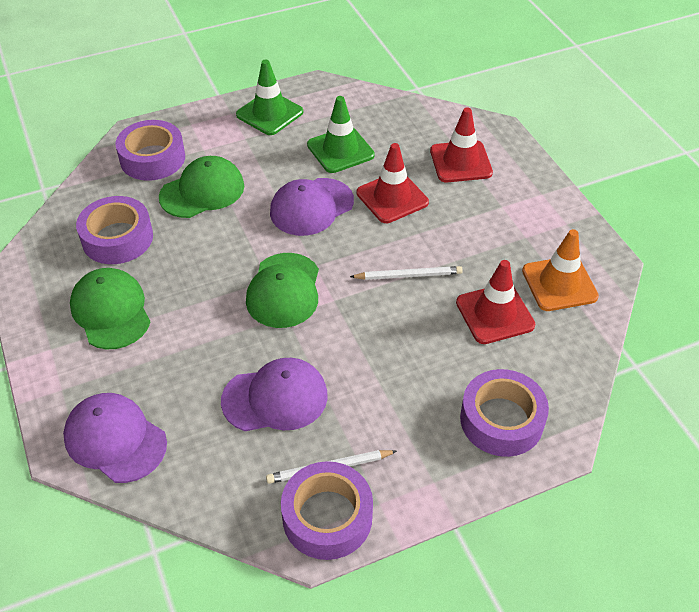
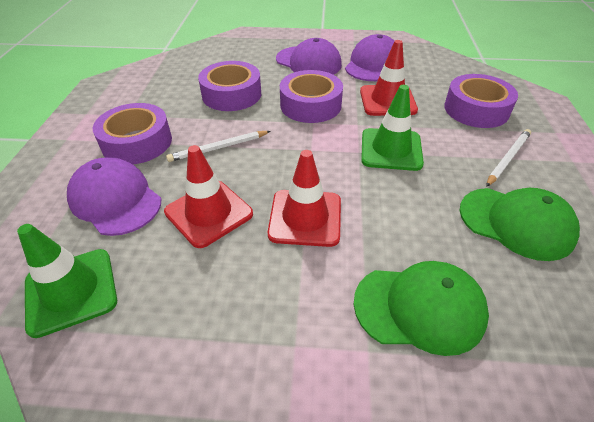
green cap: [70,268,150,349] [159,156,244,218] [246,253,319,328] = 3 -> [354,261,489,356] [459,188,580,261] = 2
orange traffic cone: [522,229,599,311] = 1 -> none = 0

